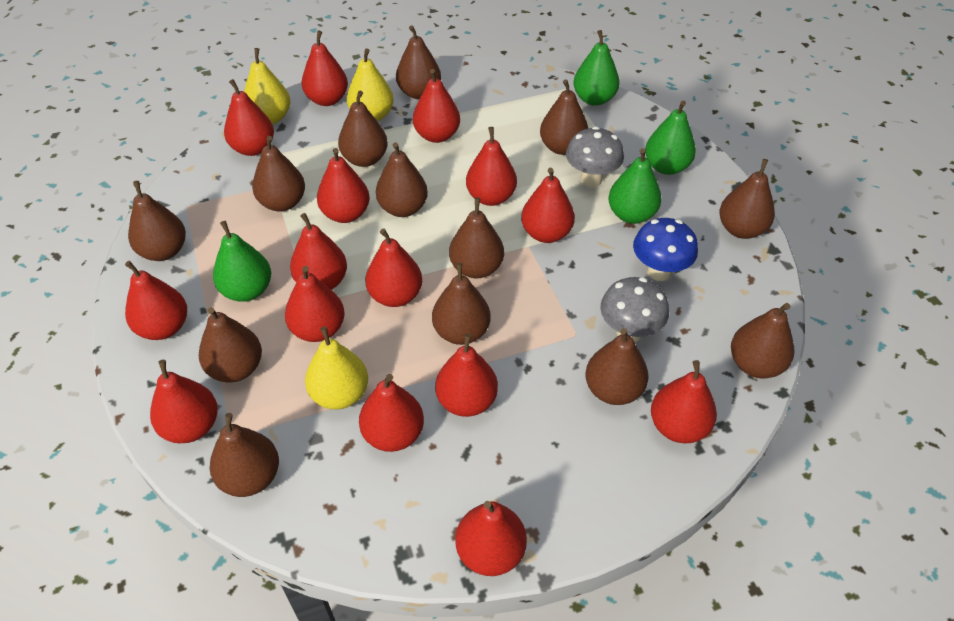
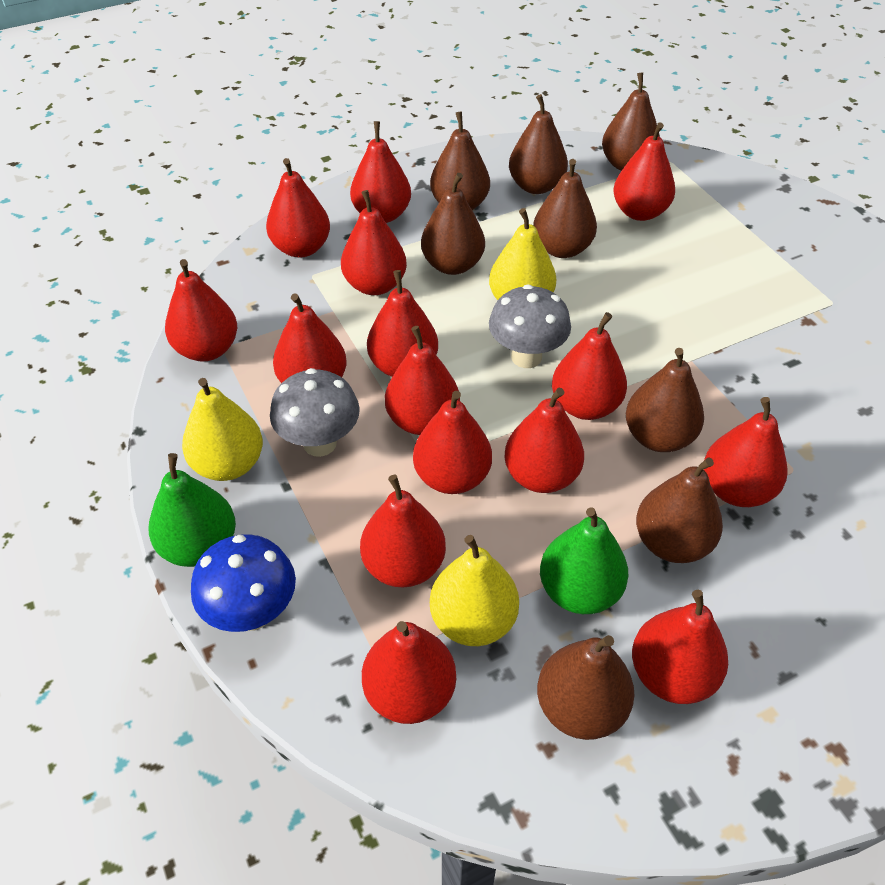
brown pear: [128,181,186,261] [199,307,262,382] [210,413,279,497] [252,136,305,212] [338,91,388,167] [376,142,428,217] [396,25,441,99] [432,262,491,345] [449,198,504,278] [540,79,588,155] [585,328,649,405] [720,159,775,239] [731,303,794,378] = 13 -> [421,173,485,275] [430,112,490,210] [509,94,568,194] [533,159,597,258] [537,635,635,740] [602,72,660,171] [626,348,704,452] [636,457,723,563] = 8
green pear: [213,221,271,302] [573,30,619,106] [608,148,662,224] [645,101,696,175] = 4 -> [149,453,236,567] [540,507,628,614] = 2

